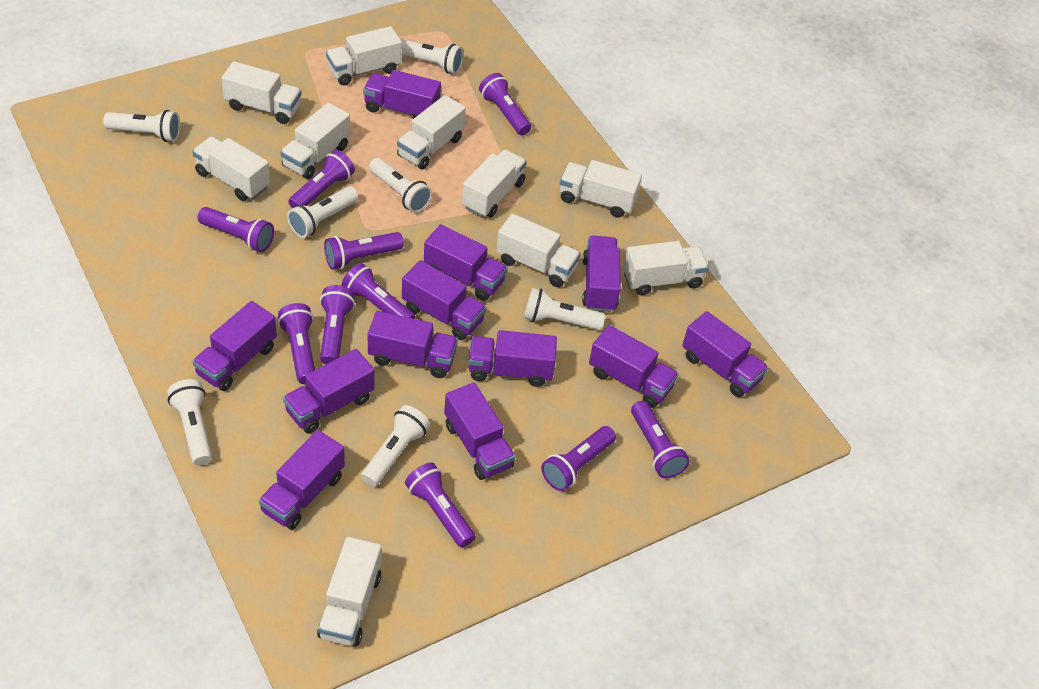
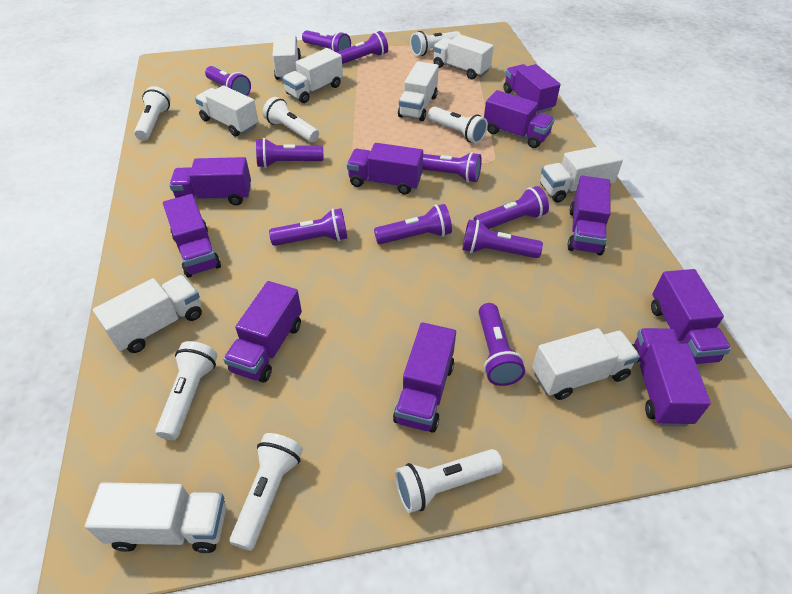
purple truck: [192,301,277,391] [259,430,345,530] [283,349,375,434] [363,70,441,119] [368,311,458,378] [402,260,486,340] [424,224,508,301] [444,383,515,480] [468,330,557,387] [582,236,621,312] [589,325,679,408] [682,311,769,397] = 12 -> [163,194,221,278] [169,157,251,206] [223,281,302,382] [347,143,423,194] [393,322,456,433] [484,90,555,148] [503,64,560,113] [567,176,611,255] [632,328,711,426] [651,269,731,364] = 10
white truck: [192,136,270,201] [222,61,302,124] [280,103,350,179] [317,537,381,647] [326,26,402,86] [397,95,466,169] [462,150,527,217] [496,214,581,287] [560,160,642,218] [623,241,709,295] = 10 -> [85,482,226,553] [93,275,202,353] [195,85,258,137] [272,35,301,80] [282,48,343,103] [398,61,439,121] [433,34,494,79] [532,328,640,400] [540,144,623,202] = 9

